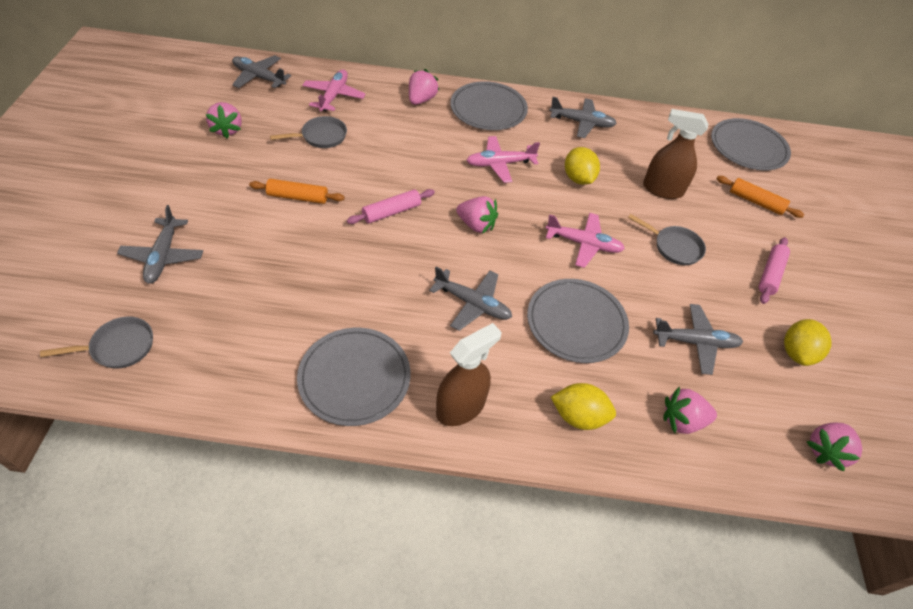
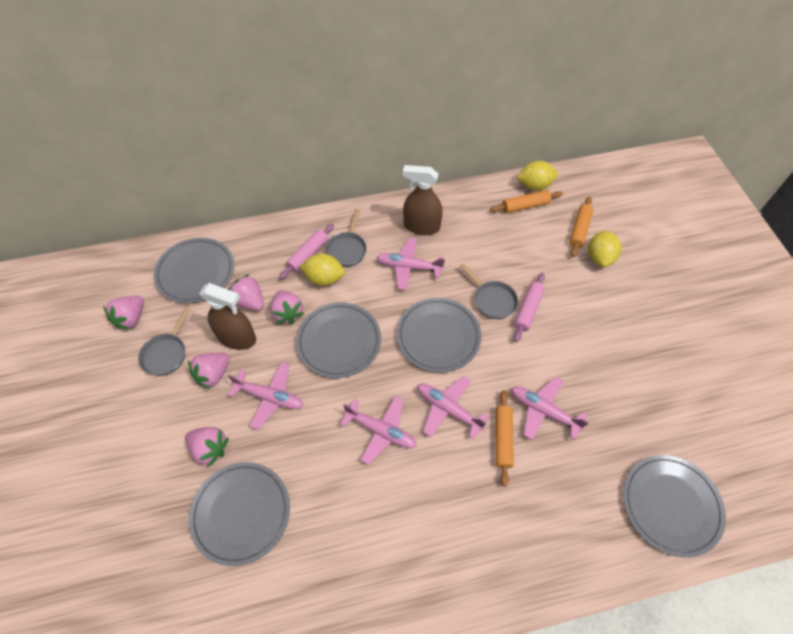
grey plane: [117,205,203,284] [232,55,291,88] [429,267,512,331] [549,97,617,138] [653,304,743,375] = 5 -> none = 0
grey plate: [297,328,411,426] [450,81,528,130] [527,279,629,363] [711,118,791,171] = 4 -> [154,238,234,303] [189,462,290,566] [296,302,381,378] [397,298,481,373] [623,455,726,557] = 5
orange rolling pin: [249,179,345,204] [717,176,804,218] = 2 -> [490,190,563,213] [495,390,514,487] [569,197,593,257] = 3
pink plane: [302,69,366,111] [466,136,540,183] [545,213,625,268] = 3 -> [228,362,304,430] [340,396,417,465] [376,238,445,290] [417,376,489,439] [511,377,589,440] = 5

